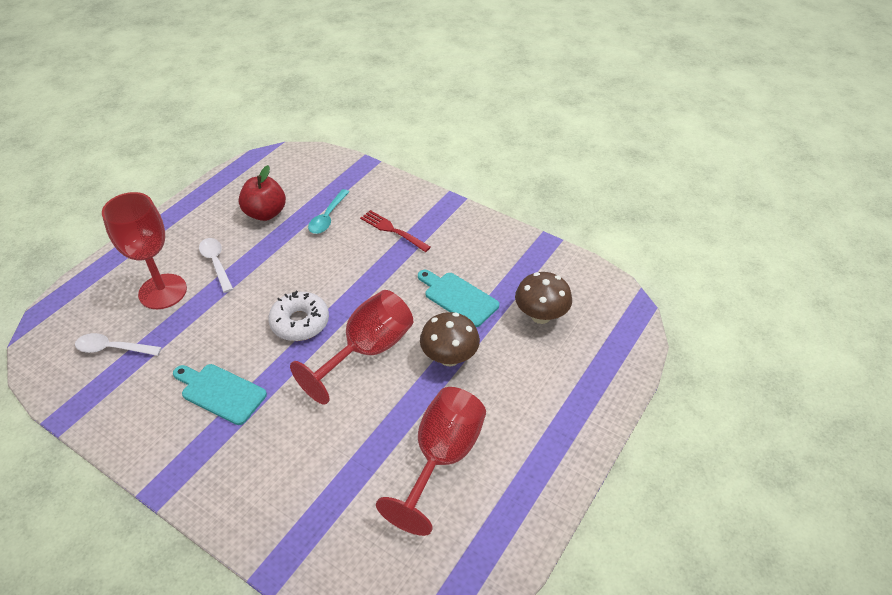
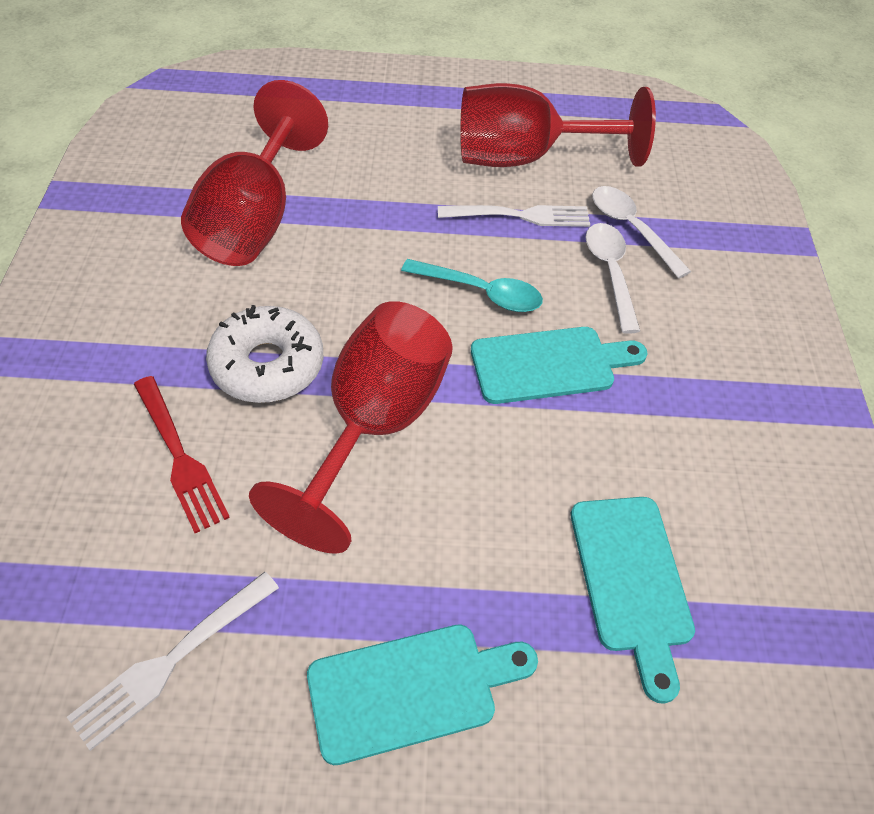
brown mushroom: [420,312,480,366] [515,272,572,324] = 2 -> none = 0
red apple: [239,165,286,221] = 1 -> none = 0
turquoise cutting board: [173,364,267,425] [418,270,499,327] = 2 -> [307,624,538,765] [471,327,647,404] [571,497,695,704] = 3
white fork: none = 0 -> [67,572,279,751] [438,205,590,227] = 2

